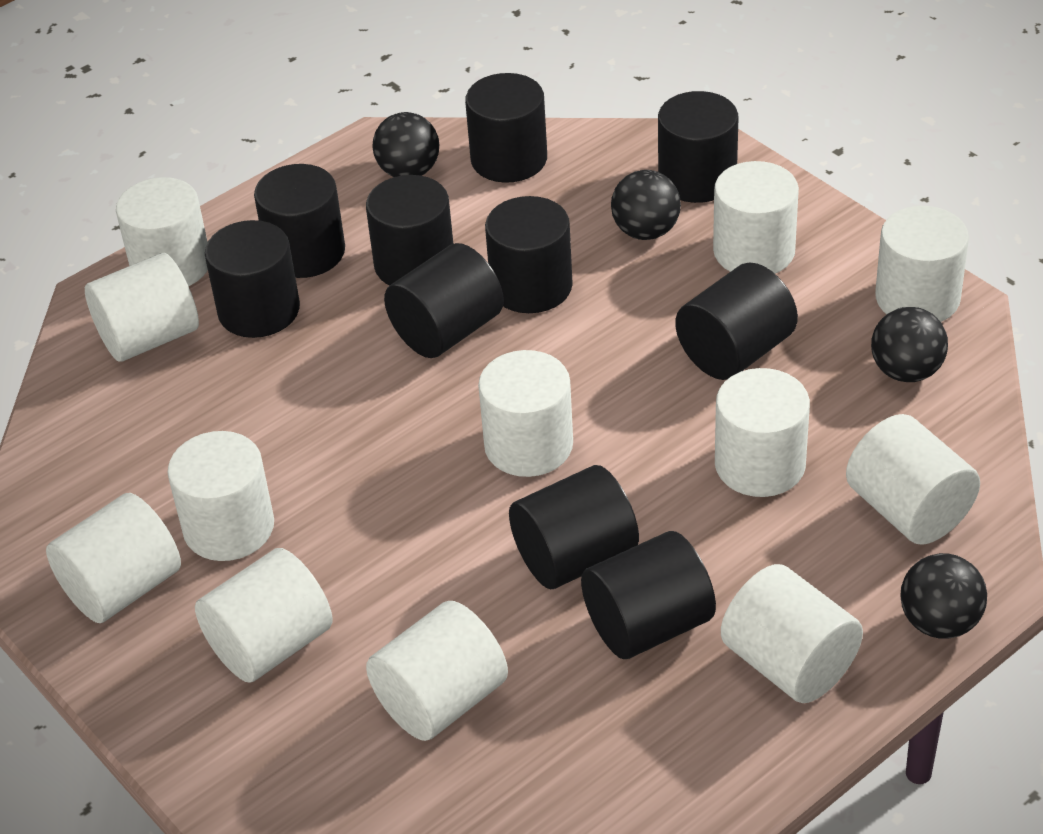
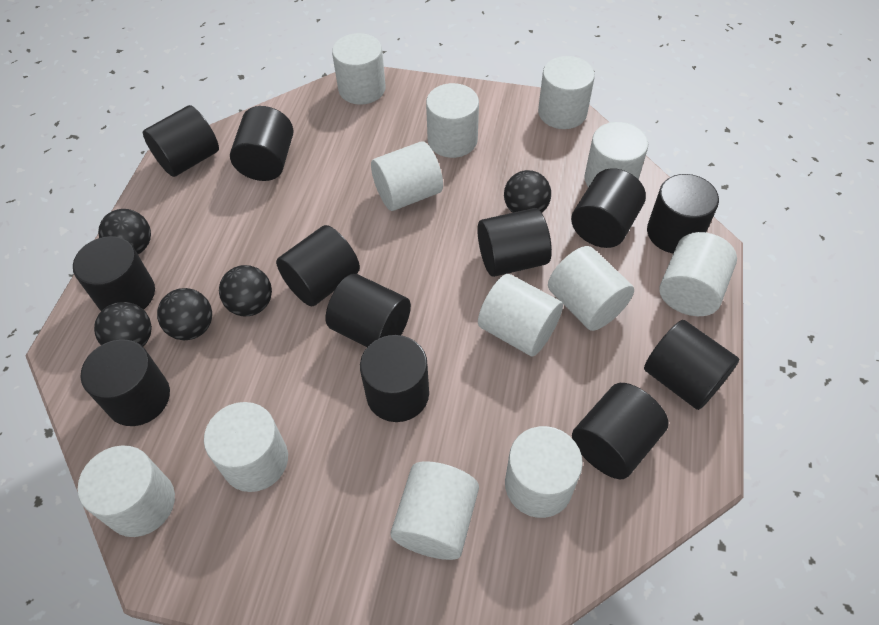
black ball: [372,112,439,177] [611,170,681,240] [871,307,948,382] [900,553,987,639] = 4 -> [94,302,152,346] [98,209,151,254] [157,288,212,340] [219,265,272,316] [504,170,551,213] = 5
black cylinder: [205,220,300,338] [254,164,345,278] [366,175,453,286] [384,243,504,358] [465,73,547,183] [485,196,573,313] [509,465,639,589] [581,531,716,659] [658,91,738,203] [675,263,798,380] = 10 -> [73,236,155,311] [81,339,170,426] [143,105,219,177] [230,106,293,181] [276,225,360,307] [326,274,411,347] [360,335,429,422] [477,208,552,277] [571,168,646,248] [572,383,668,479] [644,320,739,410] [647,174,719,254] = 12

